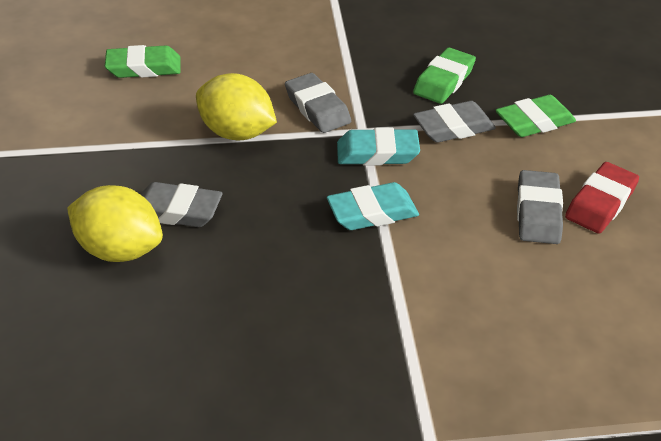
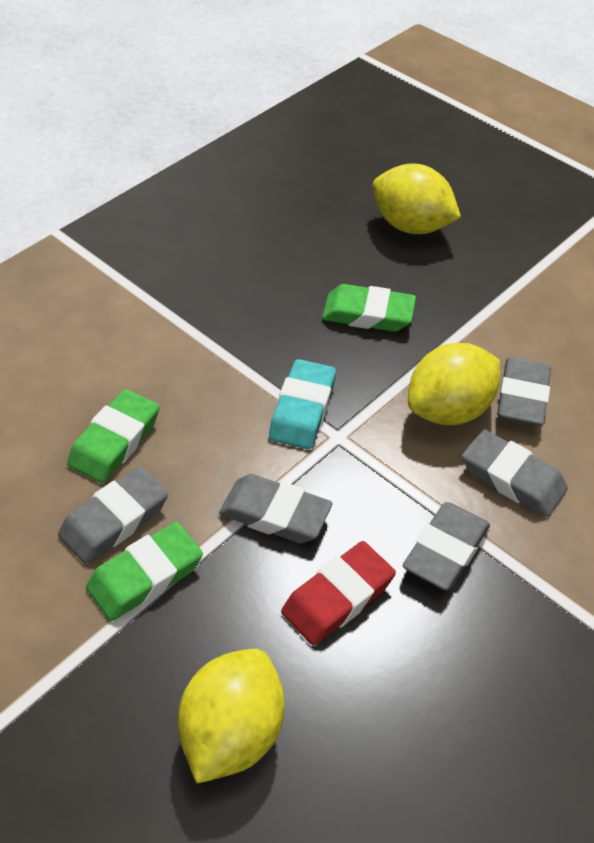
grey eraser: [141,182,223,227] [285,73,351,133] [413,101,496,143] [517,170,563,244] = 4 -> [58,467,168,564] [219,474,333,543] [403,502,490,590] [462,429,568,517] [497,357,551,426] = 5
turquoise eraser: [327,182,419,230] [337,128,420,166] = 2 -> [269,359,336,449] = 1
yellow lemon: [67,185,163,262] [196,73,277,140] = 2 -> [178,649,285,784] [372,164,461,234] [408,343,500,425] = 3

